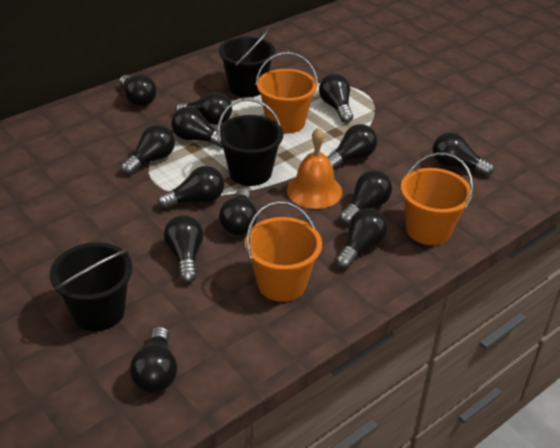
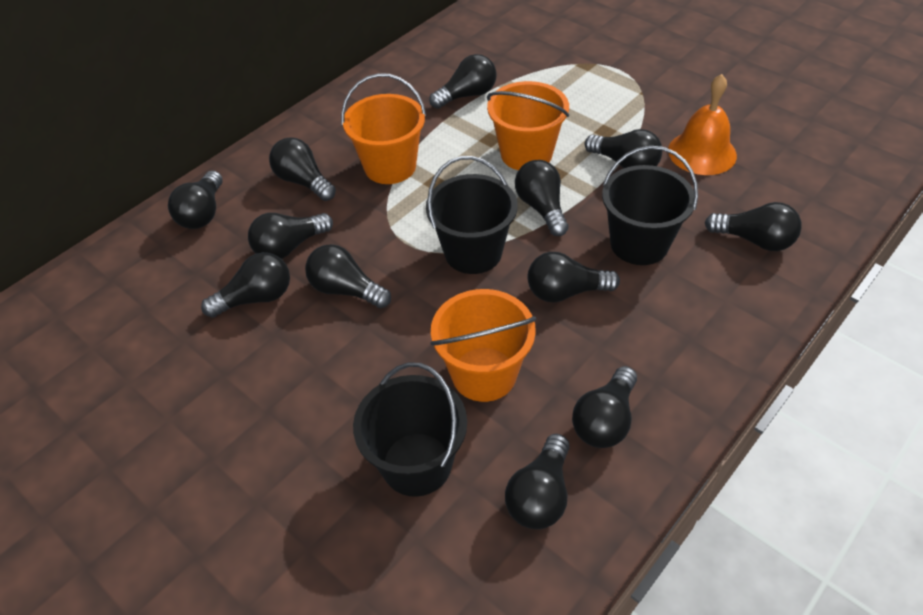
black light bulb: [120,74,157,106] [121,125,175,175] [130,326,178,393] [158,166,224,209] [164,215,204,283] [171,107,223,148] [175,92,232,125] [219,189,258,236] [319,74,353,123] [327,124,377,169] [336,208,388,269] [340,170,392,225] [432,132,494,176] = 13 -> [168,171,222,229] [201,252,290,318] [248,213,333,259] [269,138,336,201] [305,244,391,308] [429,54,497,109] [505,434,570,529] [515,160,569,236] [527,252,620,303] [572,366,637,448] [585,129,662,168] [705,202,802,251] = 12

